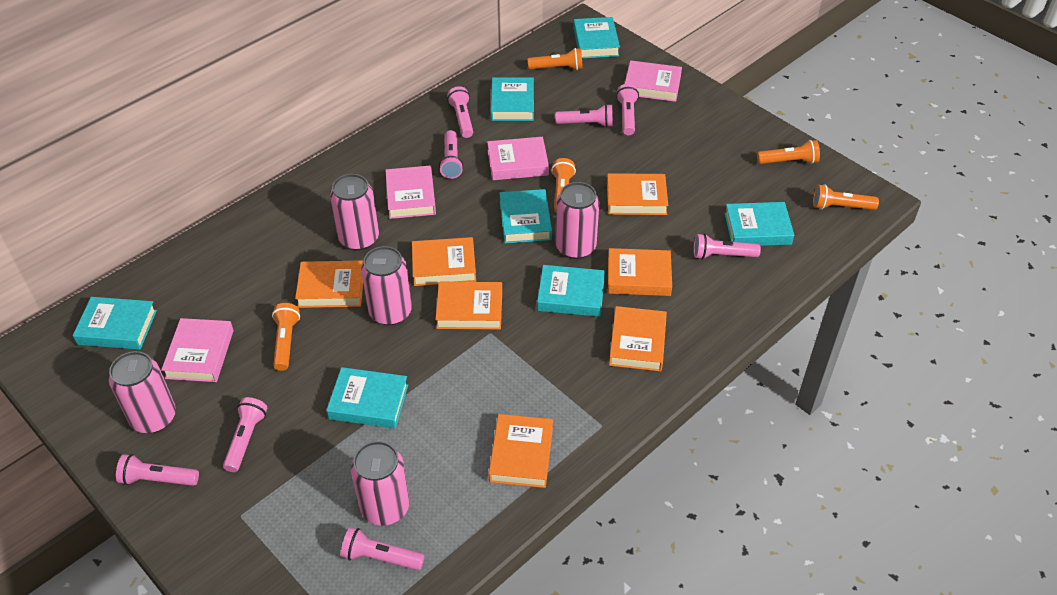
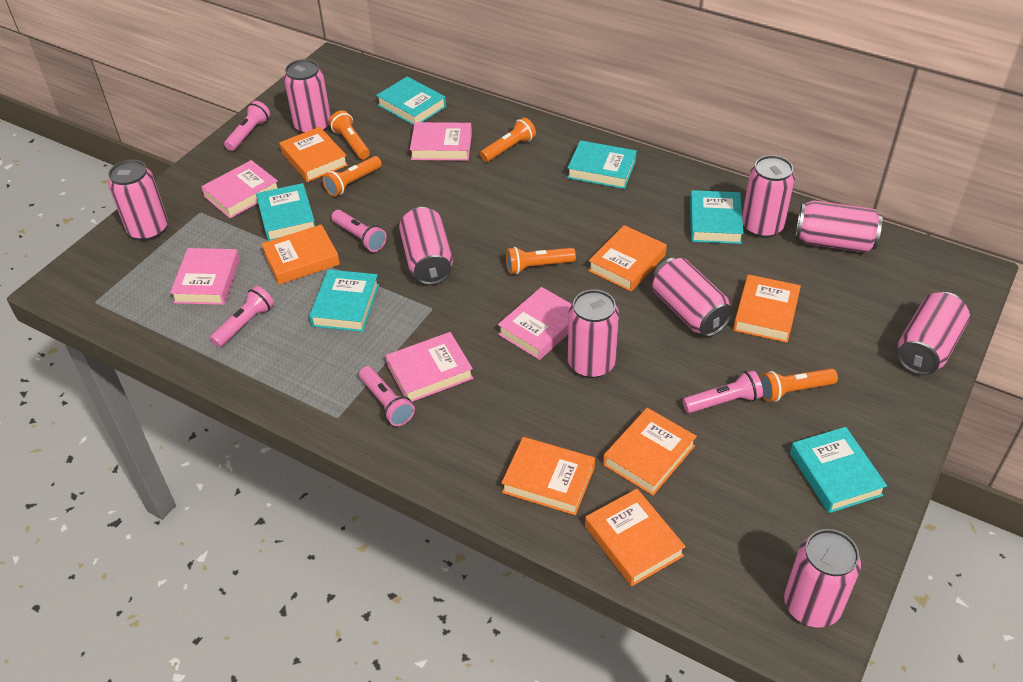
pink book: [161,318,234,382] [386,166,436,219] [487,137,549,180] [625,60,682,102] = 4 -> [170,248,240,305] [201,160,278,218] [386,332,473,402] [410,122,472,161] [498,287,572,360] = 5
pink can: [109,351,176,433] [330,174,379,251] [351,441,410,526] [361,246,412,325] [555,182,599,259] = 5 -> [108,160,168,241] [284,59,331,133] [399,207,453,285] [568,290,619,378] [652,258,733,337] [742,155,795,238] [784,529,861,628] [795,200,883,253] [897,292,970,375] = 9
pink flashlight: [116,454,199,486] [223,397,267,472] [341,527,425,570] [439,130,463,179] [447,86,473,138] [555,104,613,127] [616,83,639,135] [694,233,761,259] = 8 -> [210,286,274,347] [224,101,270,151] [331,210,387,252] [359,366,415,426] [683,370,763,413] = 5
turquoise book: [73,297,157,350] [326,367,408,428] [491,77,534,121] [500,189,552,243] [537,265,605,317] [573,17,620,59] [724,202,794,246] = 7 -> [256,183,315,241] [309,270,379,332] [376,77,446,125] [567,140,637,189] [690,190,744,244] [790,427,887,513] = 6

